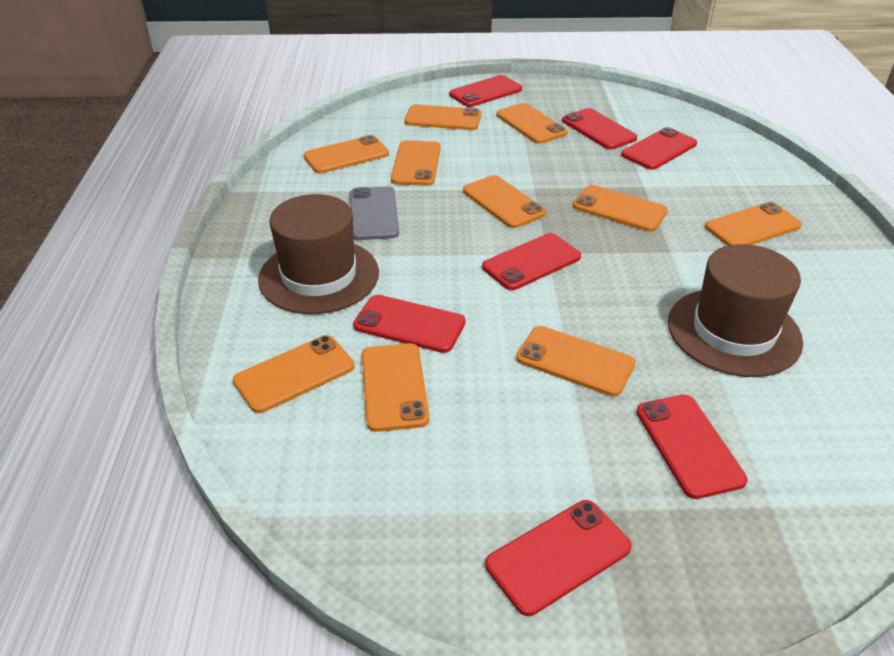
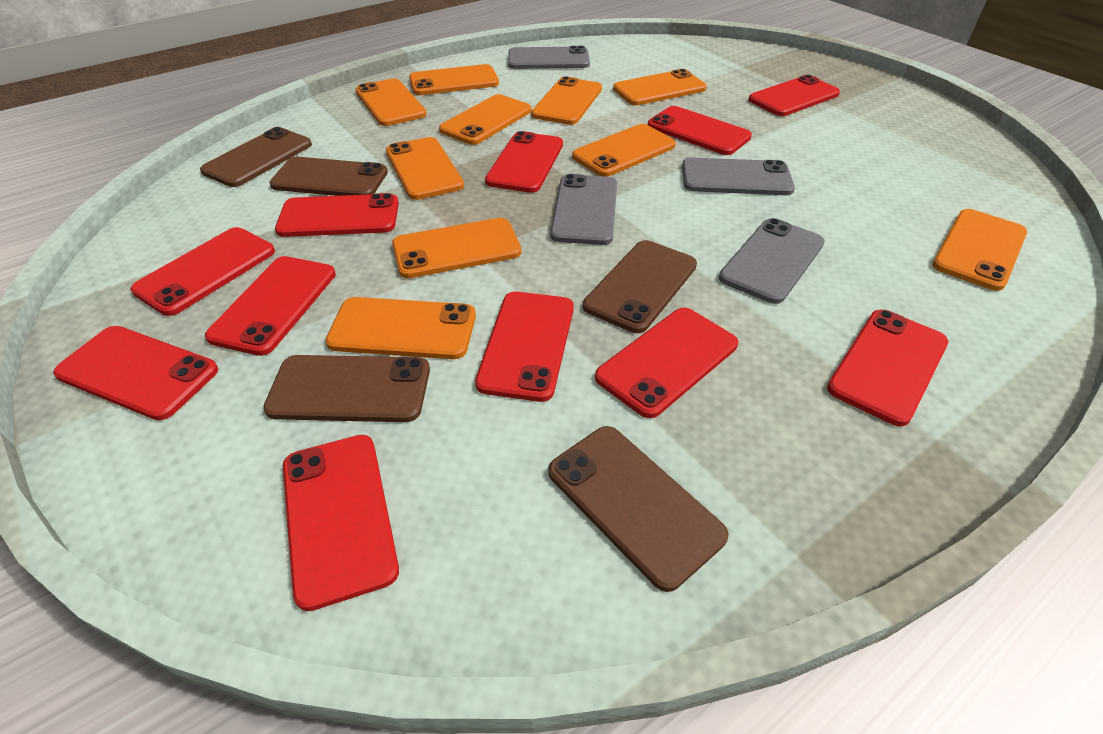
brown hat: [258,194,379,314] [668,244,803,377] = 2 -> none = 0
brown phone: none = 0 -> [200,127,312,187] [263,355,430,422] [269,157,388,196] [548,426,729,592] [583,240,697,333] = 5
grey phone: [350,186,399,240] = 1 -> [508,46,590,69] [550,174,617,245] [682,157,795,195] [719,218,825,304] = 4
red phone: [353,295,466,353] [449,75,522,107] [482,233,581,290] [485,500,632,616] [562,108,637,149] [621,127,697,170] [636,395,748,499] = 7 -> [53,326,218,420] [131,227,275,316] [205,256,336,356] [275,193,399,237] [283,435,399,611] [475,292,574,402] [485,131,563,193] [595,307,738,418] [648,106,752,155] [749,75,840,116] [827,310,948,426] = 11

